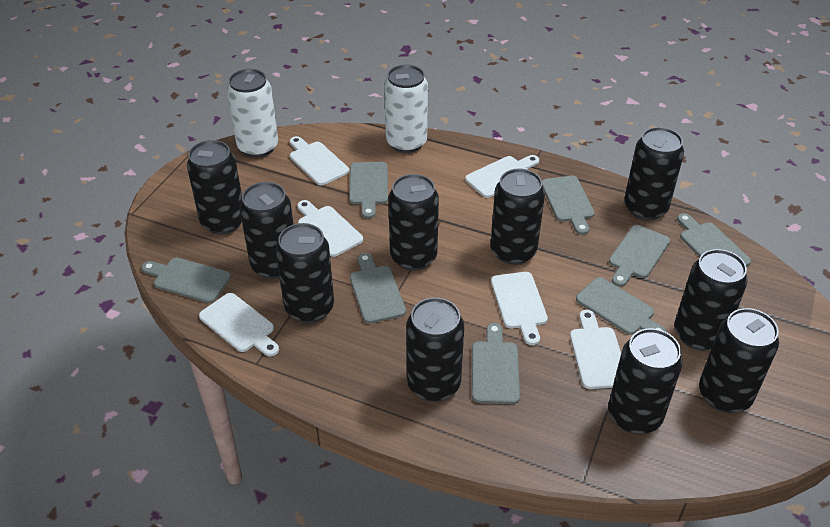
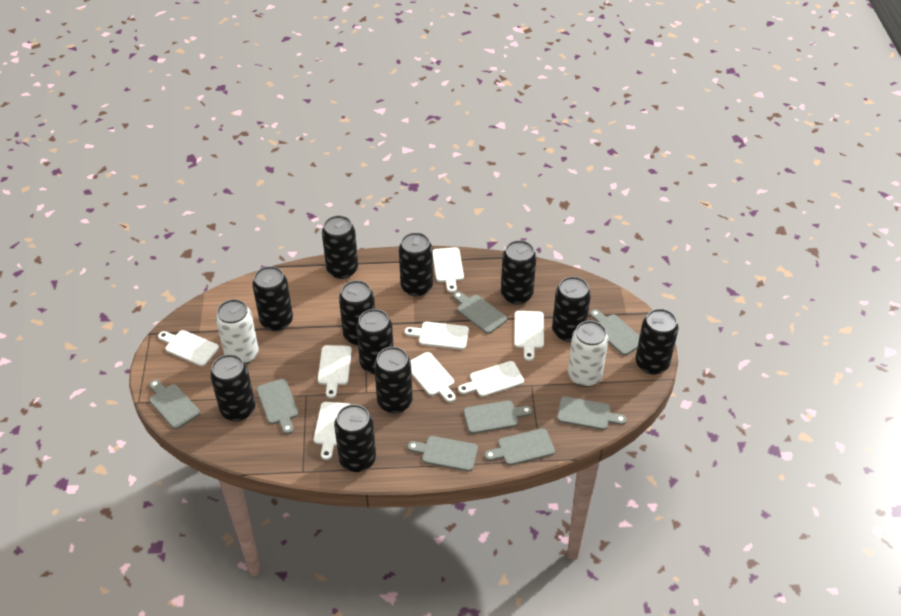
black can: [187,140,242,234] [240,182,294,279] [276,223,334,323] [388,174,439,271] [406,297,464,402] [490,168,545,265] [608,328,683,434] [624,127,684,220] [674,249,748,351] [699,308,779,413] = 10 -> [210,354,255,421] [252,266,293,331] [322,216,358,279] [334,404,376,472] [339,280,375,346] [356,309,394,375] [374,347,413,414] [399,232,433,297] [501,240,536,305] [552,276,591,342] [635,309,679,375] = 11
white cutting board: [199,293,279,357] [290,136,349,185] [297,200,363,257] [465,155,539,198] [491,272,548,345] [570,310,621,389] = 6 -> [158,330,219,366] [313,402,351,460] [318,345,352,398] [405,322,469,350] [410,352,456,402] [433,247,464,293] [458,361,524,397] [514,311,544,361] = 8

